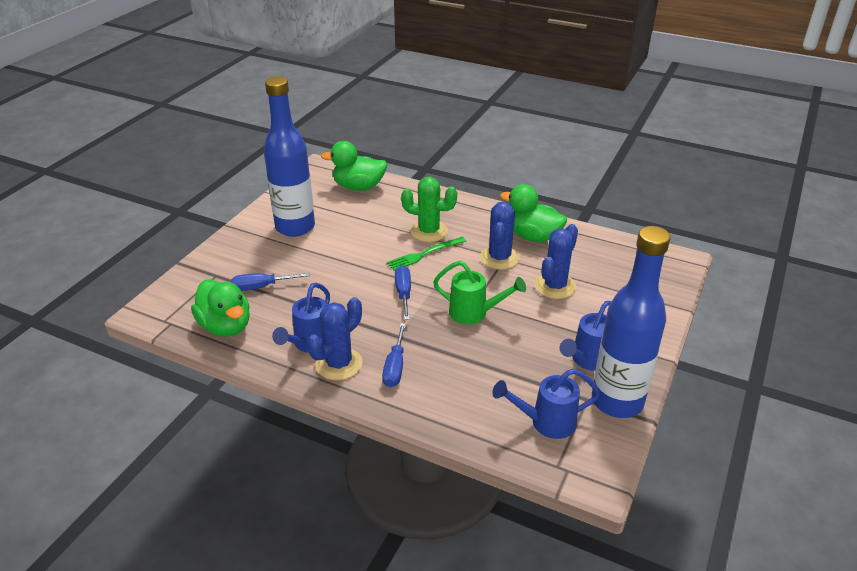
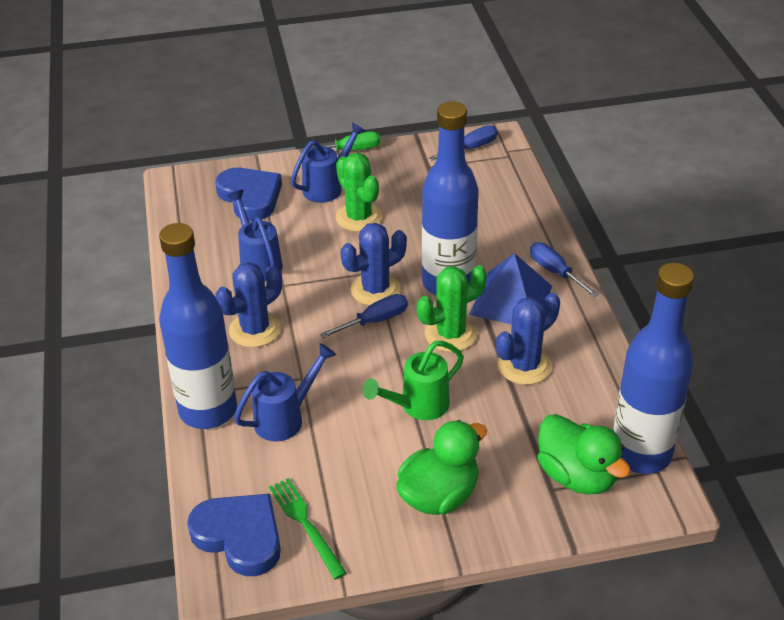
blue bottle: [264,76,315,237] [592,226,671,418] = 2 -> [159,223,237,429] [422,102,479,295] [613,263,694,474] = 3
blue heart: none = 0 -> [187,494,281,576] [215,168,282,221] = 2
blue pyramid: none = 0 -> [469,253,552,325] = 1
green cactus: [401,177,457,242] = 1 -> [336,153,383,232] [417,265,487,352] = 2
green duck: [191,280,250,337] [321,141,388,191] [500,184,567,242] = 3 -> [396,420,487,515] [538,414,631,494] = 2
green screwdriver: none = 0 -> [299,131,380,153] = 1

